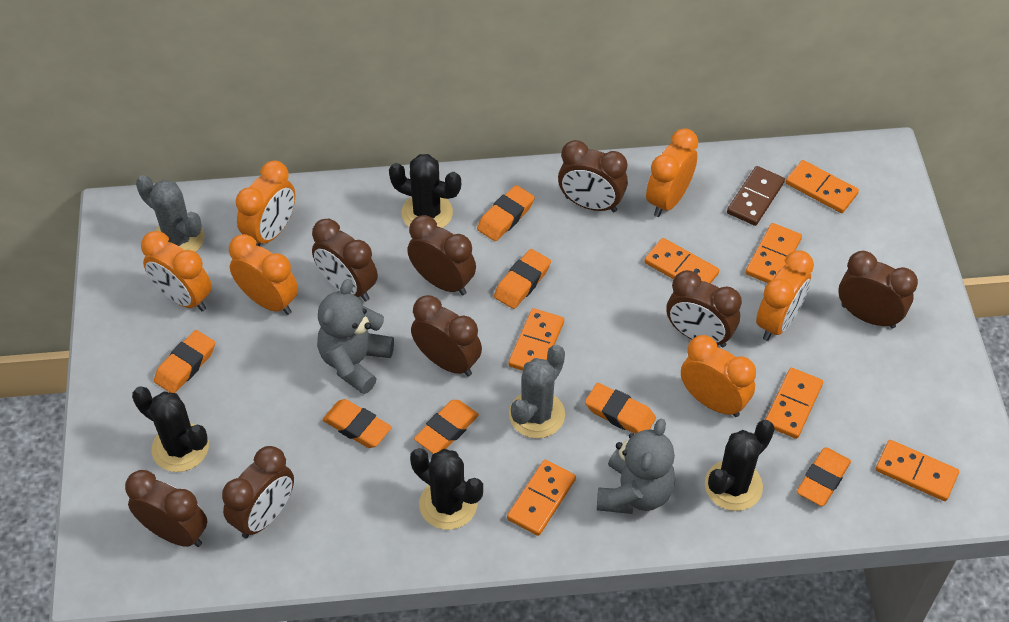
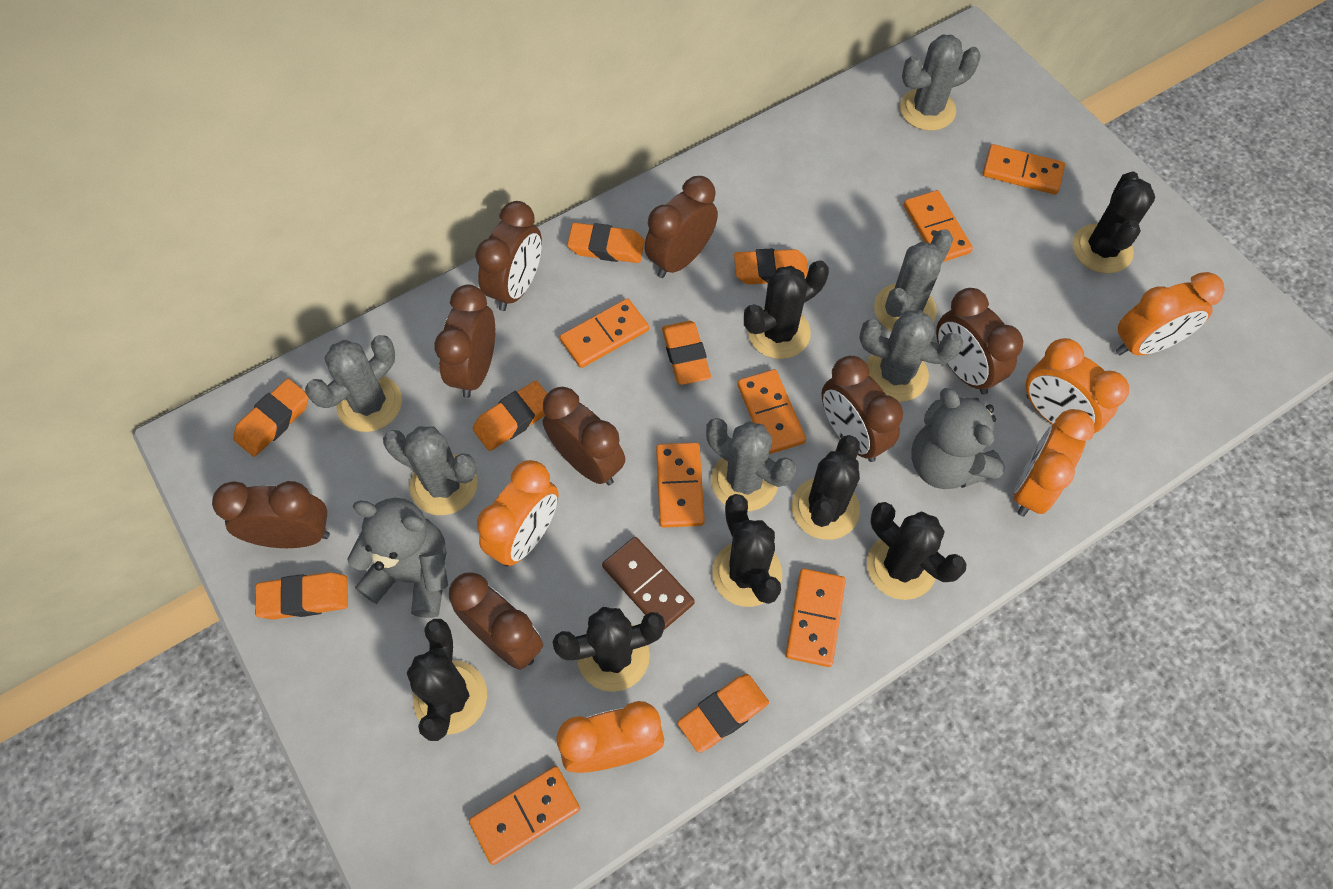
black cactus: [132,386,209,472] [389,154,461,228] [410,448,483,530] [705,420,775,511] = 4 -> [407,619,487,741] [552,607,665,692] [712,494,782,607] [744,260,829,359] [792,435,860,540] [867,502,966,600] [1073,171,1155,274] = 7
grey cactus: [136,175,204,252] [509,345,565,438] = 2 -> [305,335,402,432] [383,426,478,515] [706,418,796,511] [859,310,963,402] [874,229,953,331] [900,35,981,131] = 6
orange clock: [141,231,212,311] [229,234,298,315] [236,160,295,246] [646,128,698,217] [681,335,756,417] [756,250,814,341] = 6 -> [477,460,559,566] [556,701,664,773] [1014,409,1095,517] [1025,338,1129,433] [1116,272,1225,355] = 5

